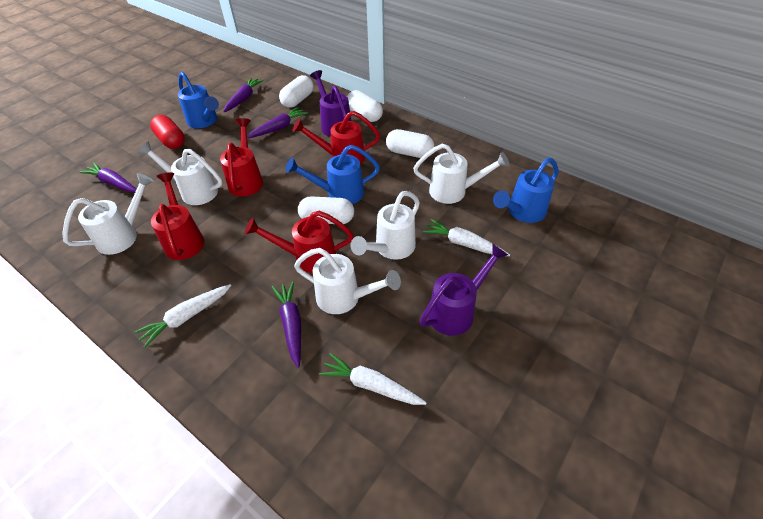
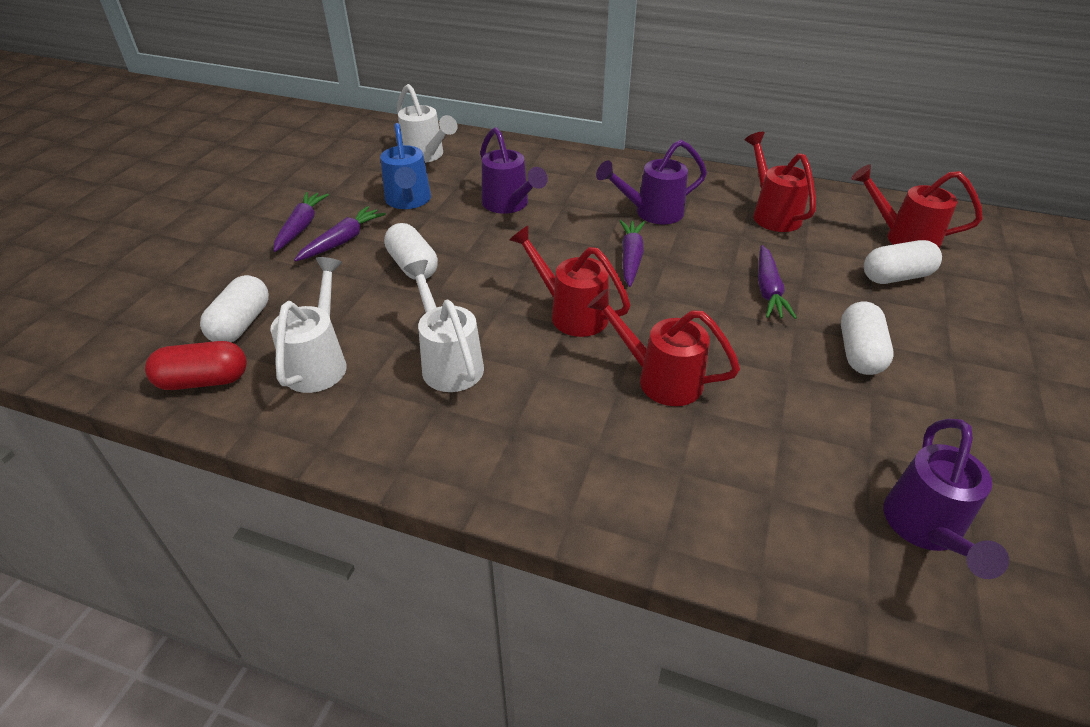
blue watering can: [178,72,219,128] [285,145,380,204] [493,158,559,223] = 3 -> [380,123,431,209] = 1
purple watering can: [310,70,351,137] [420,243,508,336] = 2 -> [480,127,548,214] [596,140,707,224] [883,419,1009,579] = 3
white carrot: [134,284,231,348] [319,353,427,405] [423,219,510,256] = 3 -> none = 0
white watering can: [62,173,154,255] [138,142,222,205] [294,248,401,314] [351,191,420,260] [413,144,510,204] = 5 -> [270,257,346,393] [397,84,458,163] [403,260,484,392] = 3

